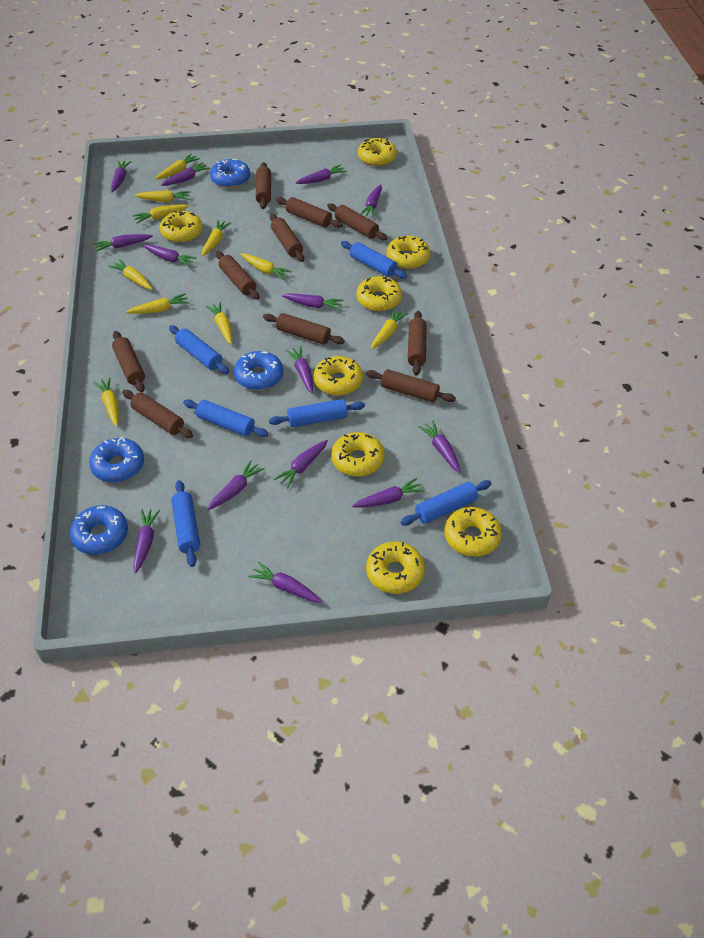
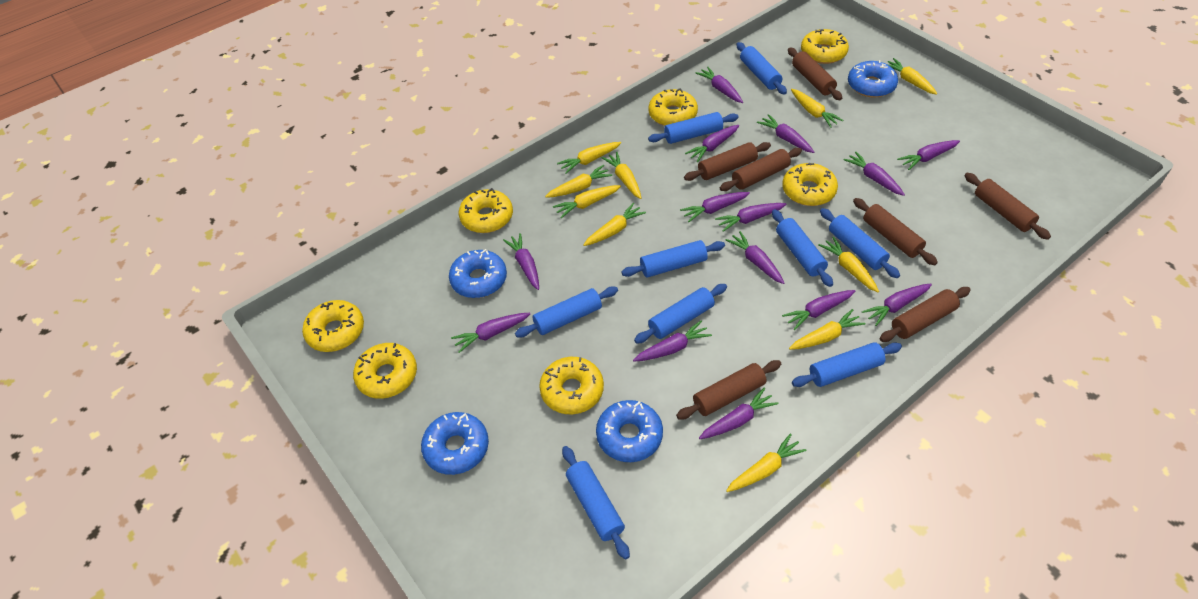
blue rolling pin: [169,325,229,374] [171,480,200,567] [183,399,269,437] [269,399,365,427] [341,241,407,279] [401,480,492,526] = 6 -> [515,286,618,338] [562,446,630,559] [621,240,725,278] [634,284,727,343] [648,112,739,144] [736,42,787,95] [772,209,833,287] [792,342,902,387] [820,208,900,278] = 9
brown rolling pin: [112,331,145,392] [122,390,193,438] [216,251,260,300] [256,162,271,209] [263,313,345,345] [270,214,304,262] [276,197,342,228] [327,203,387,240] [366,369,456,403] [408,311,427,376] = 10 -> [676,360,781,420] [684,142,771,181] [720,148,802,191] [788,47,842,100] [853,198,938,265] [879,287,971,342] [964,173,1051,240] = 7
yellow donut: [160,211,203,243] [313,356,363,395] [331,432,385,477] [356,276,402,311] [358,138,397,166] [366,542,425,594] [387,236,430,269] [444,507,502,556] = 8 -> [302,300,364,352] [353,343,417,399] [458,188,513,233] [539,357,604,414] [649,88,698,126] [782,163,838,206] [801,29,849,64] = 7

